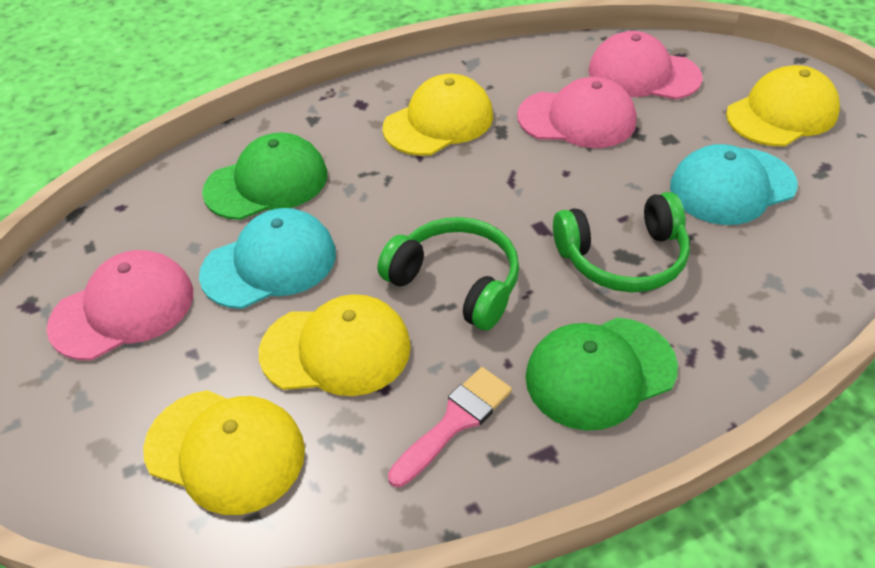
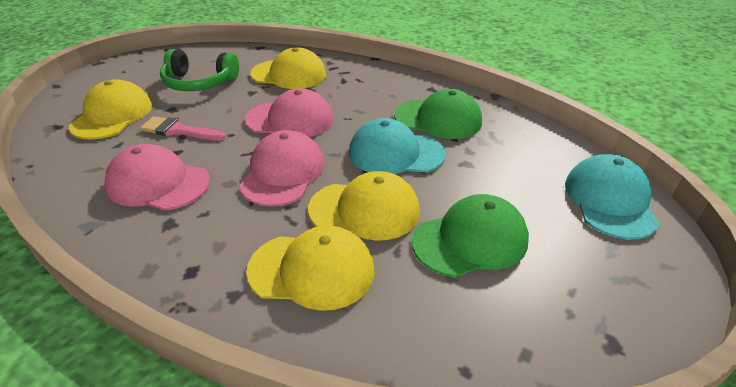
green headphones: [378,217,519,331] [553,192,690,292] = 2 -> [160,49,239,91] = 1

